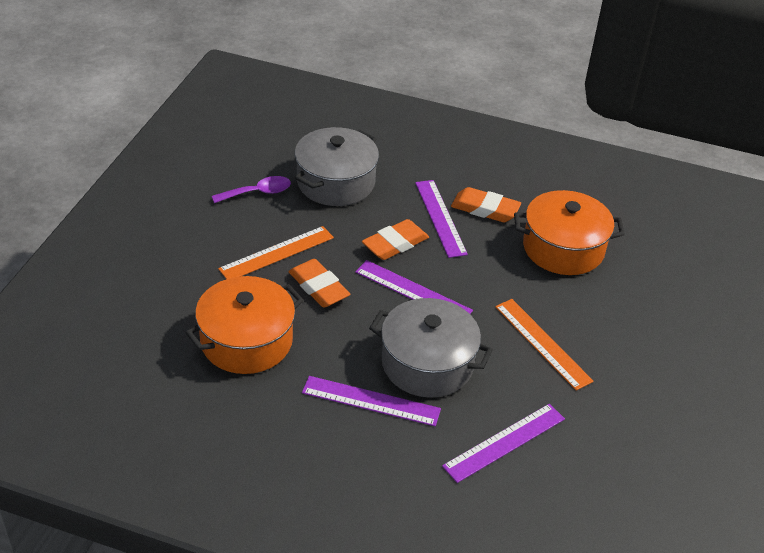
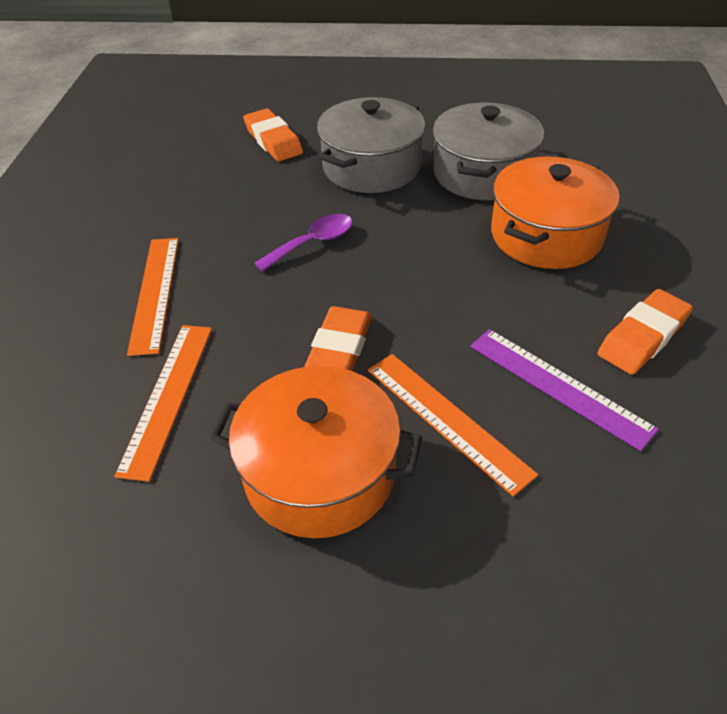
orange ruler: [218,226,334,279] [495,299,594,391] = 2 -> [114,325,212,482] [127,238,179,356] [368,354,538,497] = 3
purple ruler: [302,376,441,426] [355,260,473,314] [415,180,468,258] [442,404,565,483] = 4 -> [470,329,659,451] = 1

